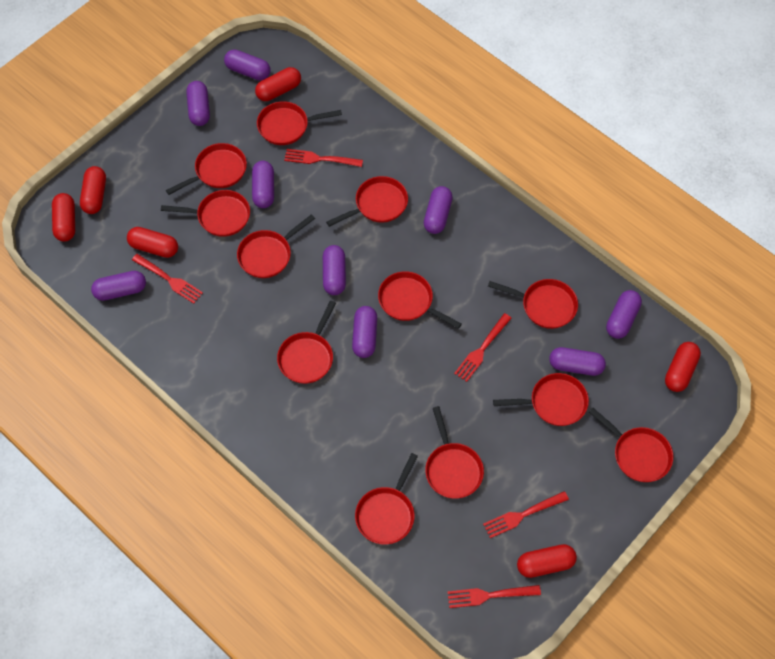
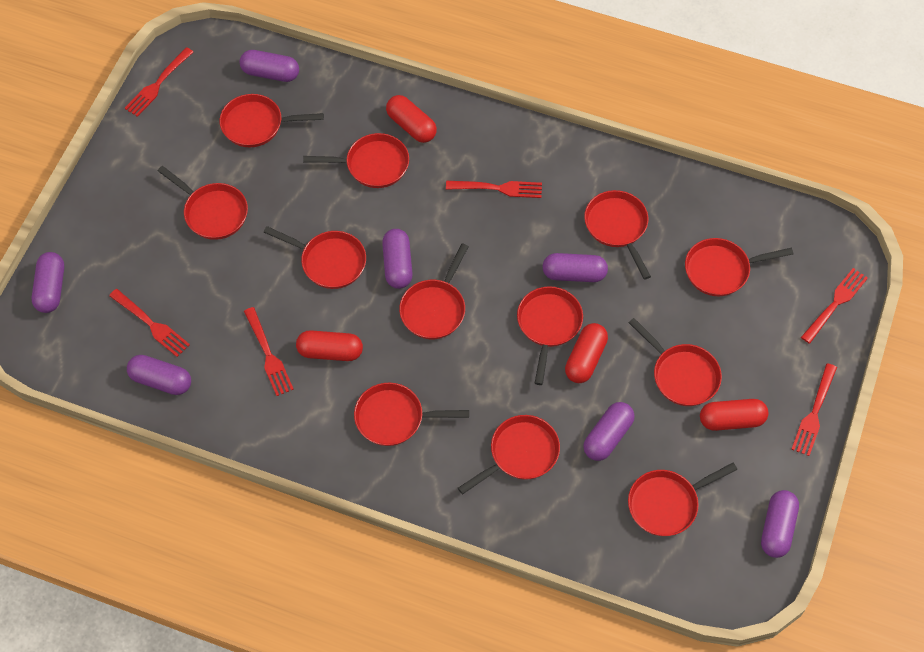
purple capsule: [91,271,146,301] [186,81,210,126] [224,49,270,81] [252,161,274,208] [323,245,346,295] [352,306,377,358] [424,186,453,234] [549,347,606,376] [606,290,642,339] = 9 -> [32,252,64,313] [127,355,191,395] [240,50,299,82] [382,229,413,289] [542,253,608,282] [583,402,634,461] [761,490,799,558] = 7
red capsule: [52,193,75,242] [80,166,106,214] [127,227,178,258] [255,67,301,101] [517,544,577,578] [665,342,701,392] = 6 -> [296,330,363,361] [386,95,437,143] [565,323,608,383] [700,399,768,431] = 4
red fork: [132,254,203,304] [284,149,363,167] [447,585,541,608] [454,313,512,382] [483,491,569,538] = 5 -> [109,289,190,357] [125,47,193,117] [244,307,294,396] [446,181,542,198] [791,363,837,456] [801,268,868,344] = 6

